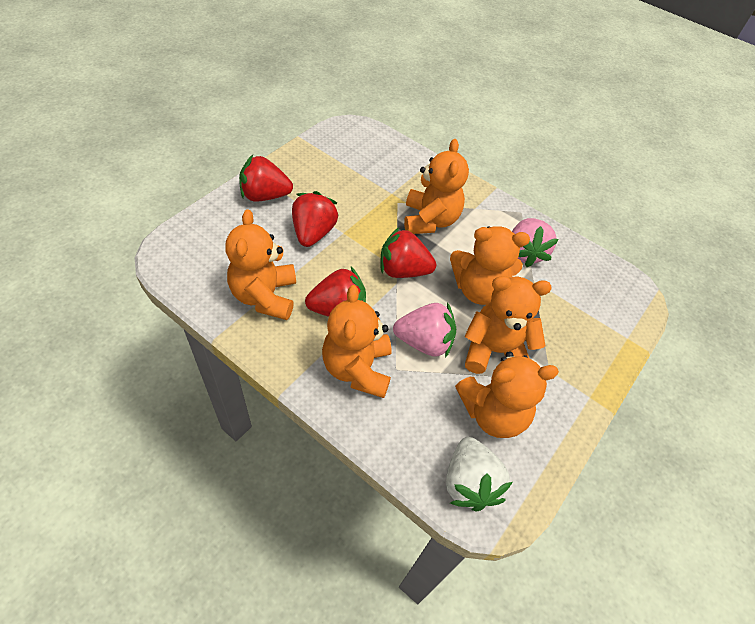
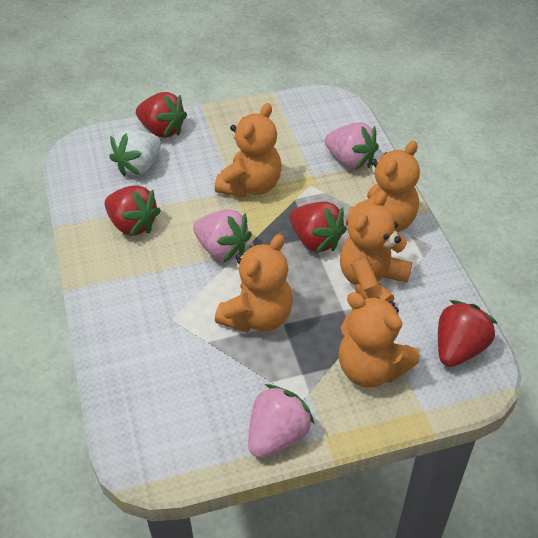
orange teddy bear: [225,209,296,320] [322,285,392,398] [404,139,469,234] [450,226,530,305] [455,351,559,438] [464,276,552,374] = 6 -> [215,103,282,197] [215,234,293,333] [339,292,420,388] [340,191,412,302] [346,141,420,232] = 5
pink strawberry: [393,302,456,358] [512,218,559,267] = 2 -> [193,209,252,262] [248,384,314,458] [325,122,379,170] = 3

